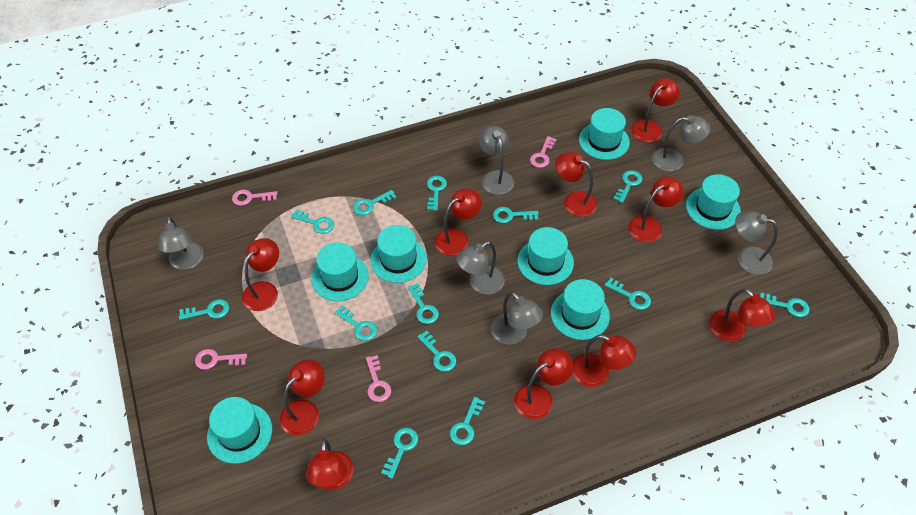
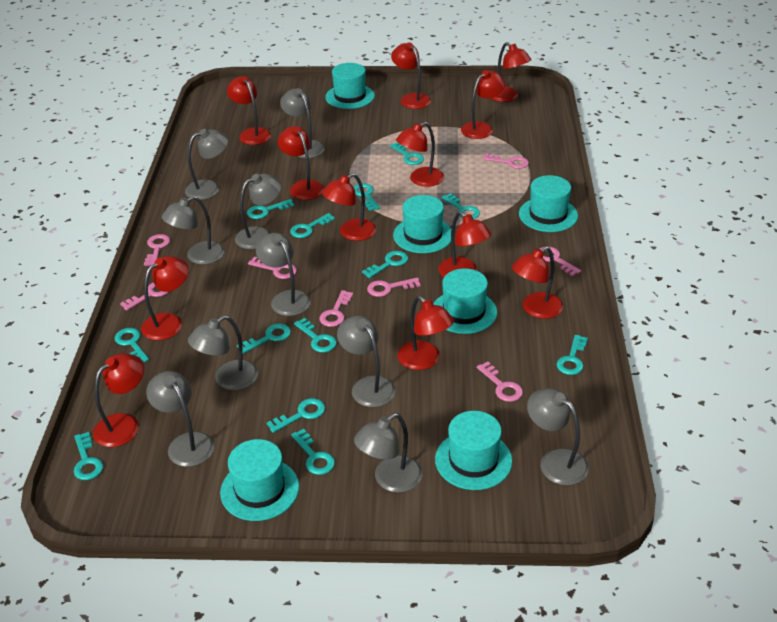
grey lamp: [158,217,204,270] [456,241,505,295] [478,126,514,195] [490,292,543,345] [652,115,710,172] [735,211,778,275] = 6 -> [146,371,214,467] [162,196,225,265] [185,129,228,200] [188,315,258,390] [235,174,282,249] [256,233,311,316] [280,88,325,158] [337,315,396,407] [354,413,423,493] [527,388,589,485] = 10
pink key: [195,349,247,370] [232,190,278,206] [366,355,391,402] [530,136,556,168] = 4 -> [120,282,169,311] [144,234,170,266] [248,256,297,279] [319,290,353,327] [367,277,421,297] [477,361,523,402] [483,153,529,169] [540,246,581,276] = 8
red lamp: [242,238,279,311] [280,359,325,436] [306,439,354,490] [435,189,482,256] [514,348,573,419] [555,152,597,217] [572,335,636,387] [628,177,684,242] [631,78,680,142] [709,289,775,341] = 10 -> [93,353,144,447] [141,256,189,340] [227,76,271,145] [278,126,324,200] [322,173,376,241] [391,42,431,109] [396,122,444,187] [398,296,454,370] [438,211,491,277] [461,70,505,139] [490,42,531,102] [512,246,563,319] = 12
turquoise hat: [207,397,272,464] [311,242,369,301] [370,225,427,283] [517,227,574,285] [551,279,610,340] [579,108,630,160] [686,174,741,230] = 7 -> [220,439,299,521] [325,63,375,109] [393,195,451,253] [433,268,497,334] [435,411,512,490] [519,175,578,232] = 6

